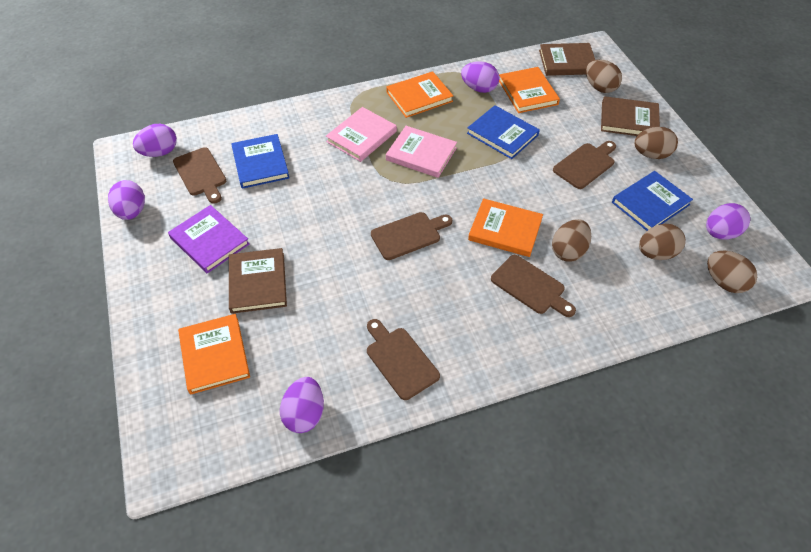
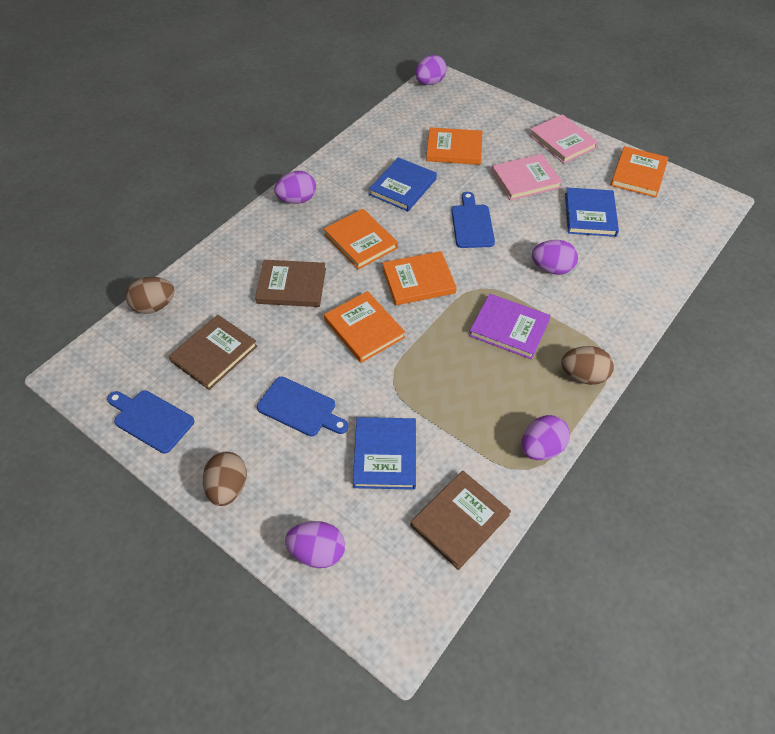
blue cutting board: none = 0 -> [107,390,194,454] [257,377,348,436] [451,192,495,248] = 3
brown cutting board: [173,147,226,204] [367,319,440,400] [371,212,452,260] [491,255,576,317] [553,141,616,189] = 5 -> none = 0
brown egg: [552,219,591,262] [586,60,622,93] [634,127,678,159] [639,224,685,260] [707,251,757,293] = 5 -> [126,277,175,314] [203,452,247,506] [561,346,614,385] = 3
orange book: [178,314,250,394] [386,71,453,118] [468,198,543,257] [499,67,560,113] = 4 -> [324,209,398,270] [324,291,405,363] [382,251,457,305] [426,127,482,165] [611,146,669,197] = 5

